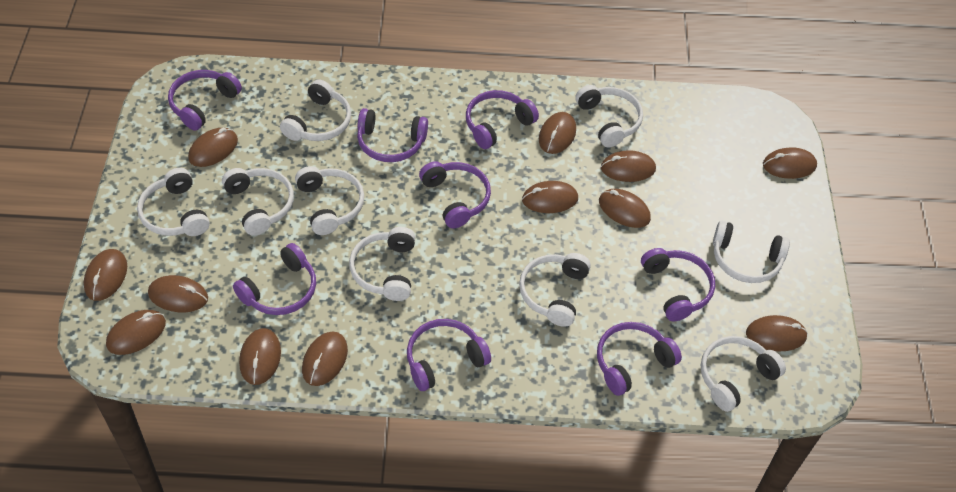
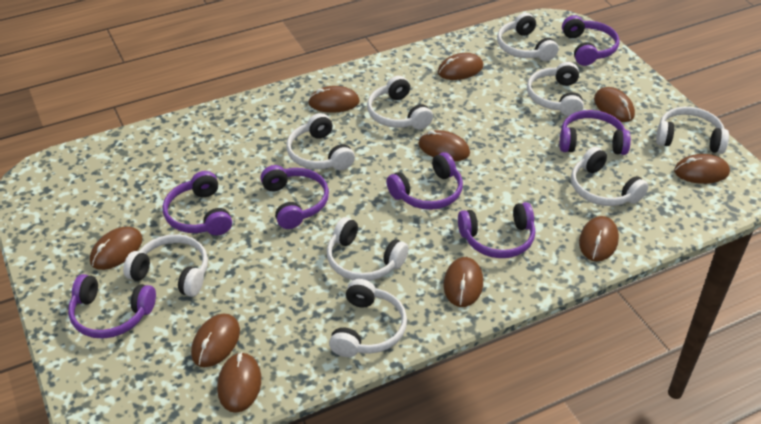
brown mouse: [84,249,127,301] [106,310,166,355] [148,275,208,312] [188,127,238,167] [239,328,281,385] [302,332,348,386] [522,181,578,213] [539,112,576,154] [599,189,651,228] [601,150,656,182] [746,315,808,351] [763,147,817,179] = 12 -> [90,227,143,270] [191,313,240,367] [217,352,261,413] [308,86,360,113] [418,130,470,161] [438,53,483,80] [443,257,483,307] [579,216,619,262] [594,87,635,122] [674,154,730,184] = 10
purple headphones: [168,70,242,131] [233,243,316,315] [357,108,428,162] [407,319,491,391] [419,161,491,229] [466,90,539,149] [597,322,682,396] [641,248,715,321] = 8 -> [68,274,156,339] [163,171,232,235] [260,165,329,229] [386,152,463,210] [458,202,535,258] [560,110,631,155] [562,15,619,66] = 7

